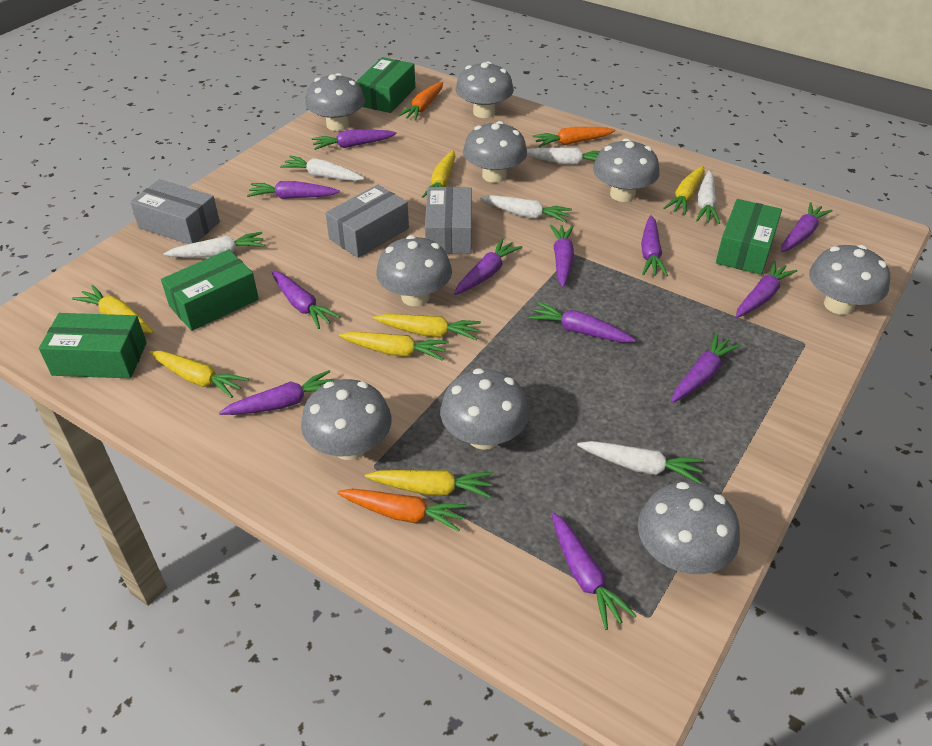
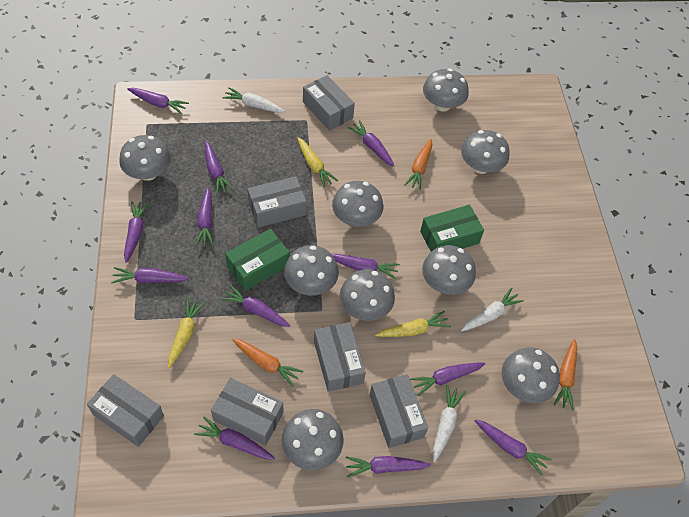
green box: [39,313,147,378] [161,249,259,331] [356,57,415,113] [716,199,782,275] = 4 -> [225,229,290,291] [420,205,484,252] = 2
grey box: [130,179,220,244] [326,185,409,258] [425,187,472,254] = 3 -> [87,374,164,447] [211,378,283,446] [248,176,307,228] [303,75,355,131] [314,322,366,392] [370,374,428,448] = 6
white carrot: [164,232,265,258] [280,155,364,181] [480,195,572,223] [527,148,600,165] [577,441,704,484] [696,170,720,224] = 6 -> [222,87,285,113] [432,385,466,462] [461,288,524,332] = 3
yellow carrot: [72,285,153,333] [149,351,249,398] [339,332,449,361] [365,470,493,498] [373,314,481,340] [422,150,456,198] [663,166,705,215] = 7 -> [168,298,206,368] [297,137,338,188] [375,311,451,337] = 3

